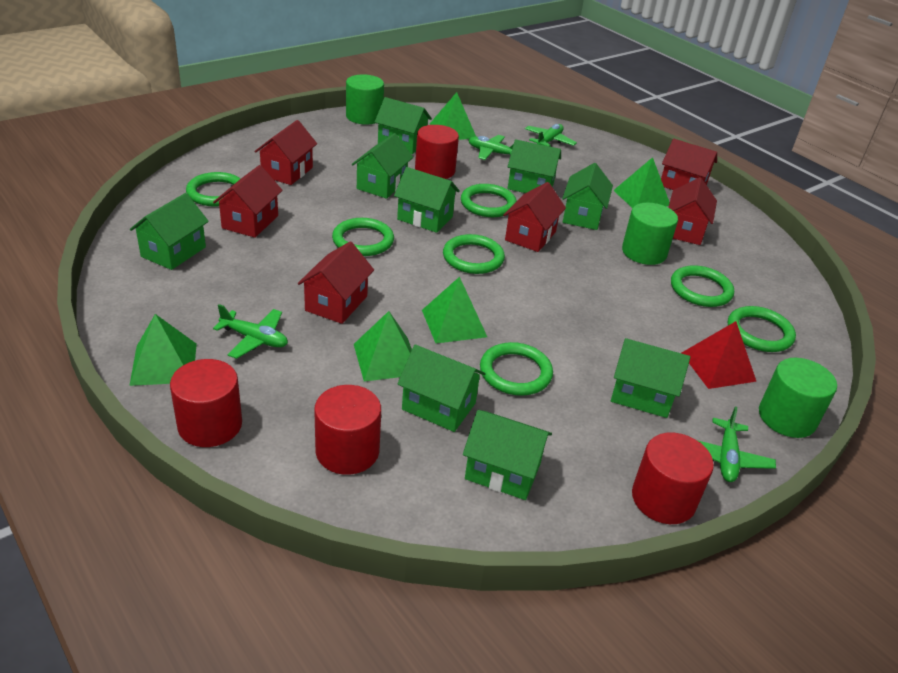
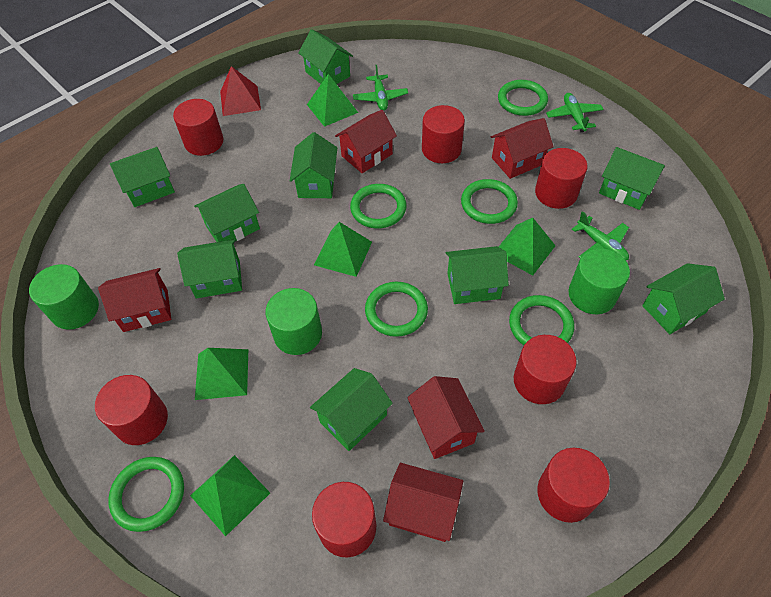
green plane: [213,304,288,359] [468,135,513,160] [525,124,577,146] [697,407,776,482] = 4 -> [353,65,408,111] [546,93,604,132] [572,211,629,260] = 3
green ring: [186,172,241,207] [332,218,394,256] [443,234,505,274] [461,184,516,217] [480,342,553,396] [671,265,734,307] [728,306,796,352] = 7 -> [108,457,184,532] [350,184,406,228] [365,282,428,337] [461,179,518,224] [498,80,548,116] [509,295,574,345] = 6
red cylinder: [170,359,242,447] [314,385,381,475] [415,125,459,179] [632,433,714,524] = 4 -> [95,375,168,445] [173,99,224,156] [312,482,376,557] [422,105,465,163] [514,335,577,404] [535,148,588,209] [537,448,610,523] = 7
red house: [213,165,283,238] [254,120,317,185] [298,241,374,324] [503,182,566,252] [661,139,717,190] [668,177,717,245] = 6 -> [98,268,171,332] [335,110,397,173] [383,463,463,542] [407,376,485,459] [491,118,554,179] = 5

